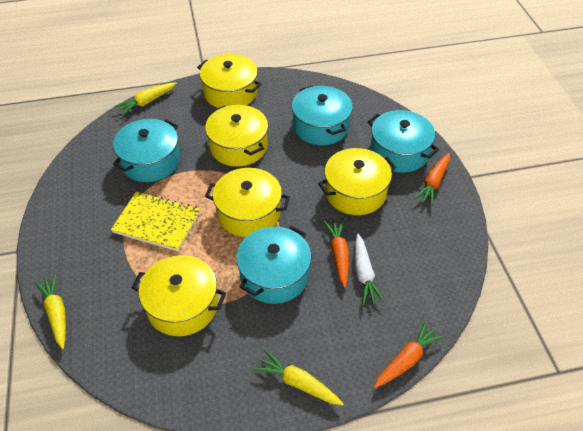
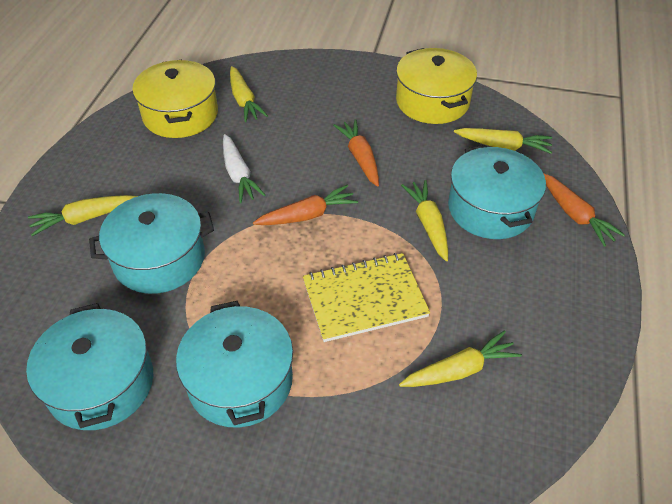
yellow carrot: [34,274,66,349] [114,82,177,116] [253,350,344,406] = 3 -> [28,195,138,236] [230,66,268,122] [399,330,522,387] [401,180,448,261] [454,128,552,154] = 5
yellow pot: [132,255,226,336] [197,54,262,108] [205,105,268,167] [205,168,290,237] [318,148,396,215] = 5 -> [132,60,218,138] [396,48,477,124] = 2

